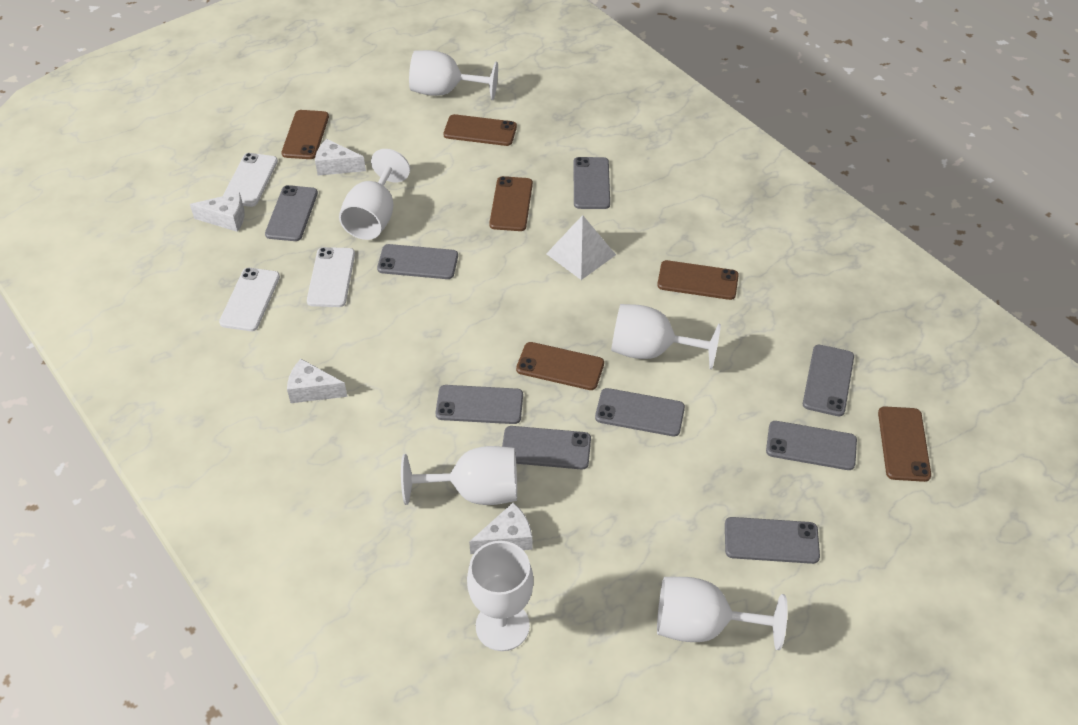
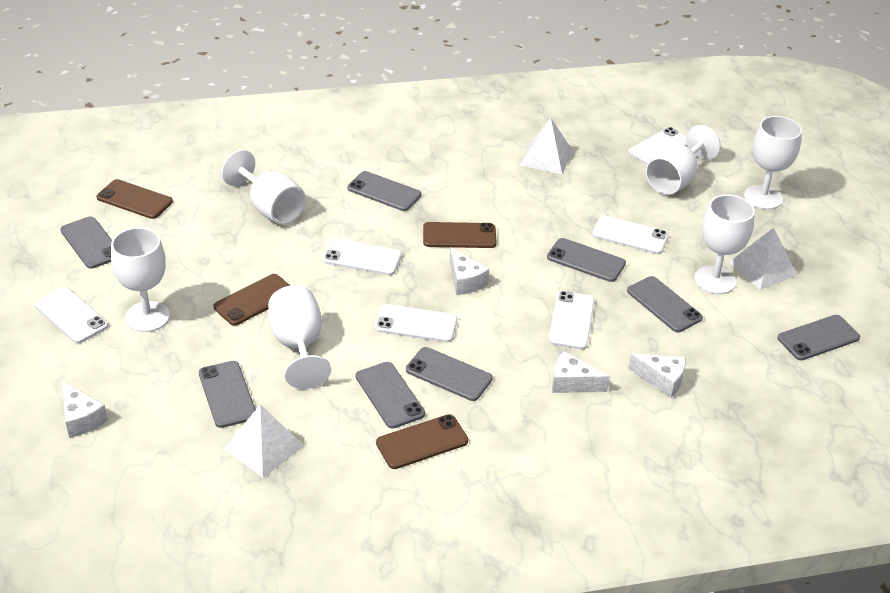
brown phone: [281,110,329,159] [443,114,517,146] [489,176,533,231] [516,342,604,390] [657,260,739,300] [878,406,931,482] = 6 -> [97,179,173,219] [214,274,290,326] [376,414,468,469] [423,222,497,248] = 4
grey phone: [265,185,318,241] [377,244,458,279] [435,385,523,424] [502,426,591,469] [573,157,610,209] [595,388,685,436] [725,517,820,564] [766,421,857,470] [803,345,854,416] = 9 -> [60,217,112,269] [199,361,256,428] [348,171,421,211] [356,362,425,428] [406,347,493,401] [547,238,626,282] [627,276,703,332] [778,315,860,360] = 8
white phone: [219,268,280,331] [223,153,278,207] [307,247,355,307] = 3 -> [34,287,108,343] [322,239,402,275] [375,304,457,342] [549,291,595,349] [592,215,669,254] [628,127,688,165] = 6
white pyramid: [546,215,616,280] = 1 -> [224,404,304,478] [520,118,573,174] [729,227,797,290] = 3

